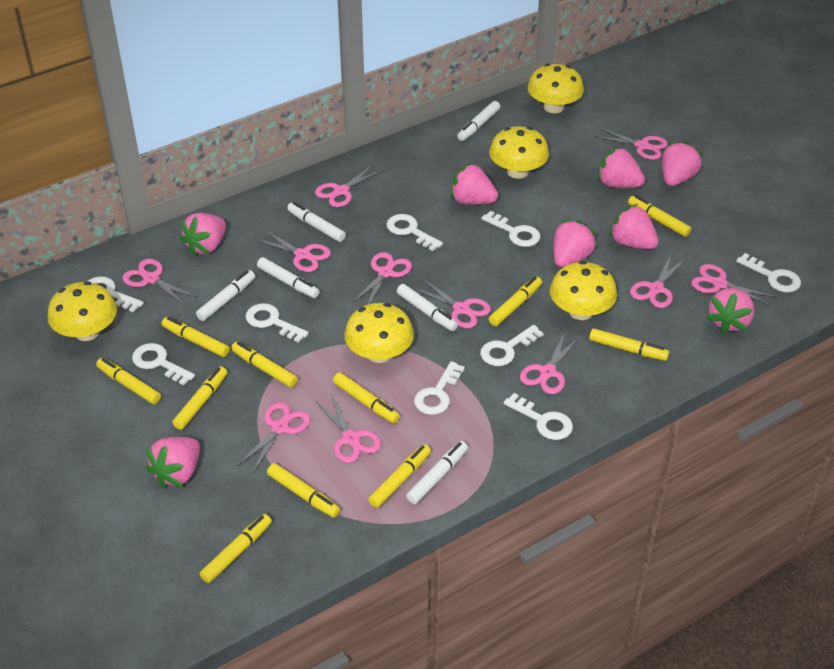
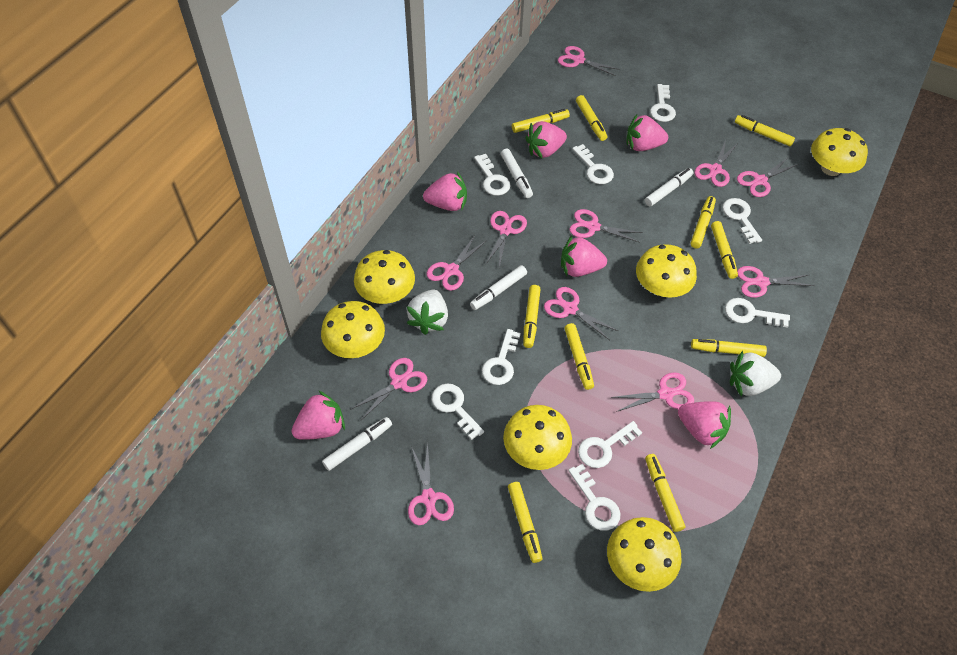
pink strawberry: [146,437,200,488] [180,213,226,256] [450,163,498,204] [553,220,597,267] [597,146,645,188] [609,204,659,249] [662,141,703,186] [706,288,755,334] = 8 -> [292,390,345,440] [423,172,467,211] [525,121,567,158] [561,236,607,277] [626,114,668,151] [678,401,731,449] = 6
white marker: [196,270,255,321] [257,257,320,298] [287,202,346,242] [397,284,458,331] [406,441,468,504] [457,101,500,141] = 6 -> [322,417,392,471] [470,265,527,310] [501,149,533,198] [645,168,694,206] = 4
white strawberry: none = 0 -> [407,290,448,335] [730,351,781,397] = 2
yellow marker: [96,358,161,404] [162,317,230,357] [172,367,227,430] [200,514,272,583] [231,342,298,388] [267,463,340,518] [333,372,400,423] [368,444,431,508] [489,276,542,326] [589,328,669,361] [628,195,691,237] = 11 -> [508,482,542,563] [512,109,570,133] [523,285,541,348] [564,323,594,390] [576,95,607,141] [645,454,685,532] [691,196,716,249] [691,339,767,357] [711,221,738,279] [735,115,795,146] = 10
yellow mushroom: [48,281,117,341] [344,303,414,363] [489,126,549,179] [527,63,584,113] [550,261,617,320] = 5 -> [321,301,385,358] [354,250,415,304] [503,405,572,470] [607,517,682,592] [636,244,697,298] [811,128,868,176] = 6

